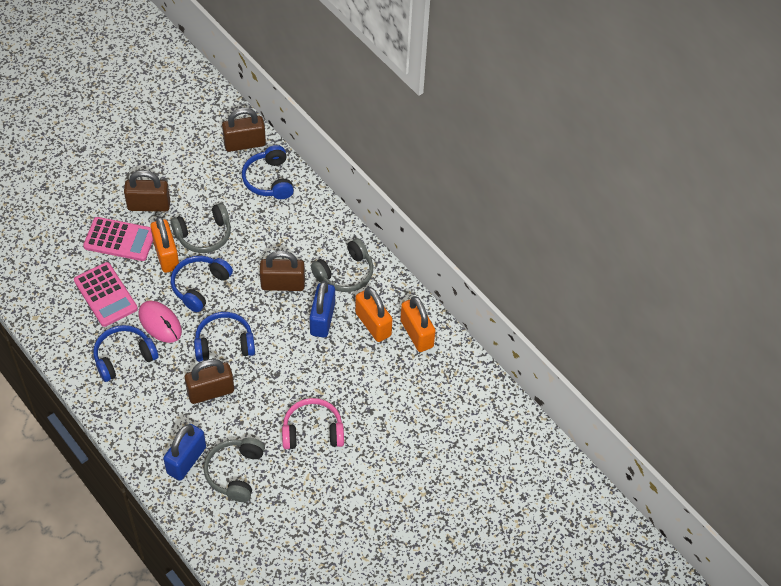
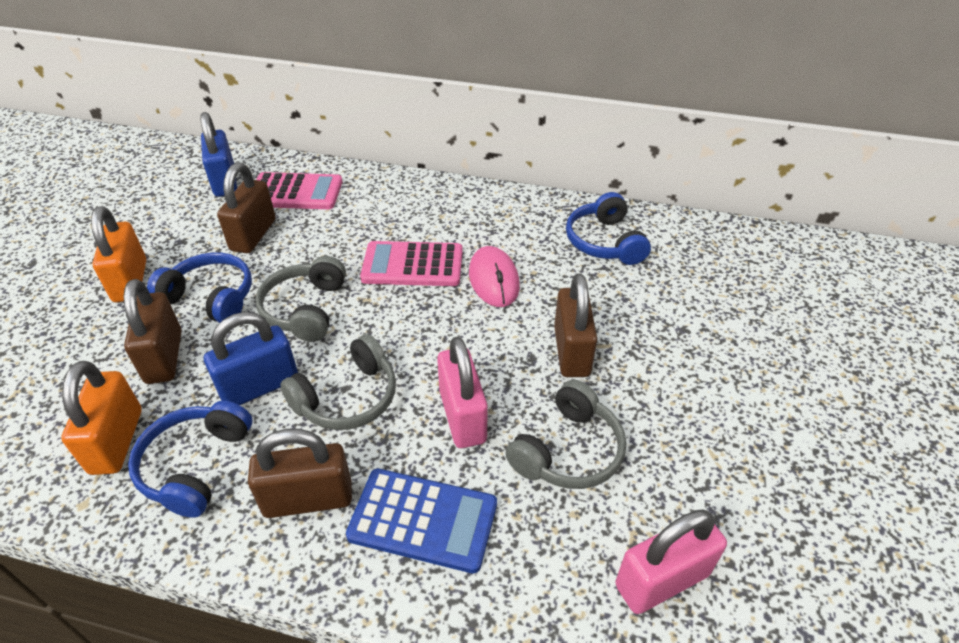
blue calculator: none = 0 -> [346,469,497,573] = 1
blue headphones: [93,325,159,382] [171,256,233,312] [194,312,255,362] [242,145,294,199] = 4 -> [128,401,252,518] [147,252,252,323] [566,192,651,265] = 3
orange padlock: [150,216,179,273] [355,287,393,342] [400,296,436,352] = 3 -> [61,361,142,475] [91,206,146,302] = 2
pink headphones: [282,398,344,449] = 1 -> none = 0
pink padlock: none = 0 -> [437,337,488,448] [615,509,727,614] = 2

